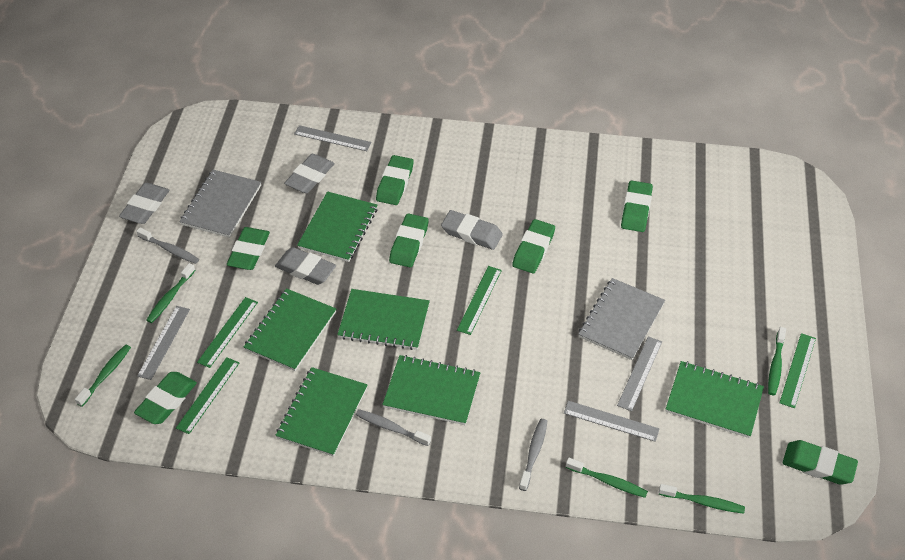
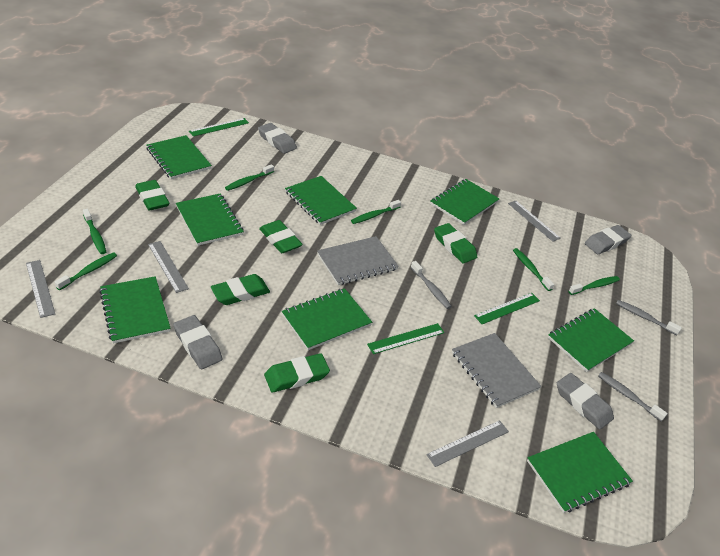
green eraser: [134,372,197,424] [227,227,270,270] [376,155,414,205] [389,213,429,267] [512,219,555,273] [621,181,653,232] [783,440,858,485] = 7 -> [135,180,170,210] [211,274,270,305] [259,220,303,253] [264,353,330,392] [434,223,477,264] = 5
green notebook: [244,288,336,371] [275,367,367,457] [297,191,377,262] [337,289,430,350] [382,355,480,425] [666,361,764,438] = 6 -> [99,276,171,343] [146,135,212,179] [176,193,244,246] [282,288,372,350] [285,176,357,225] [430,179,499,225] [527,432,633,513] [548,308,634,372] = 8
green ruler: [176,357,239,434] [197,297,258,368] [457,266,502,335] [779,333,816,408] = 4 -> [189,118,249,136] [367,323,445,354] [474,293,540,324] = 3
green toothbrush: [75,344,131,407] [146,263,195,323] [566,458,648,498] [659,484,745,514] [768,327,786,395] = 5 -> [55,252,117,290] [83,209,106,254] [225,164,274,191] [351,200,401,224] [513,248,554,291] [569,276,620,295] = 6

